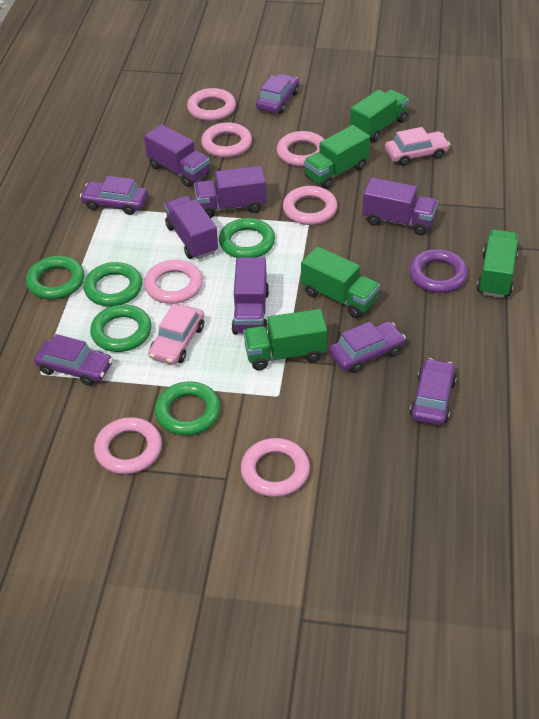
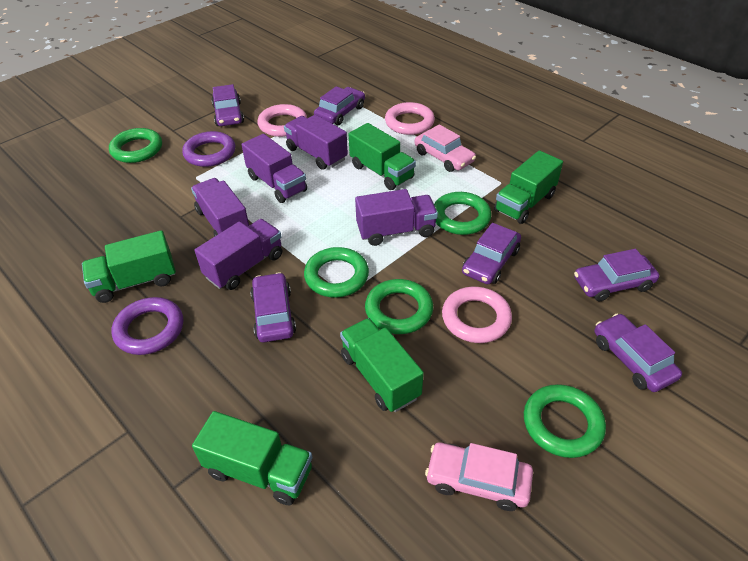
pink ring: [94,417,162,474] [144,260,203,304] [187,88,236,121] [201,122,252,158] [241,438,310,497] [277,131,325,167] [283,186,337,225] = 7 -> [257,104,307,137] [385,102,435,135] [442,287,512,343] = 3
purple car: [34,334,113,386] [80,176,148,215] [256,74,299,114] [329,321,406,373] [410,358,457,425] = 5 -> [212,84,244,126] [250,272,296,342] [314,86,365,125] [462,223,521,284] [574,249,659,301] [594,314,682,392] = 6
purple ring: [409,249,468,293] = 1 -> [112,297,183,355] [182,131,235,167] = 2

